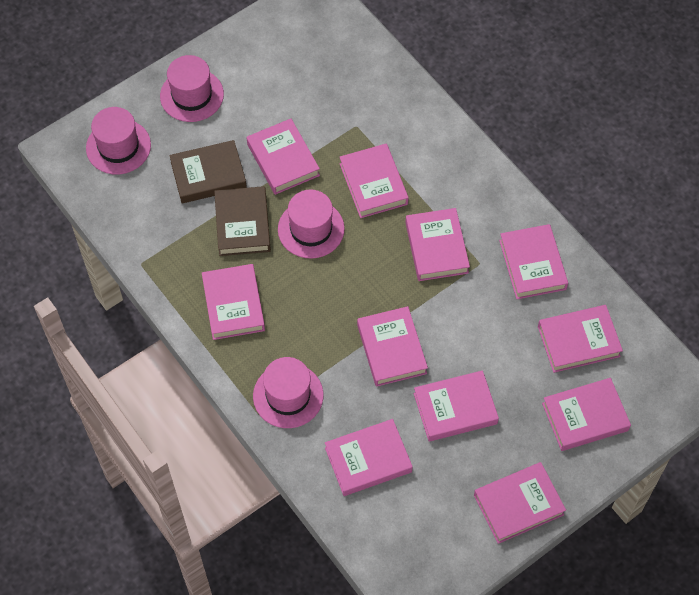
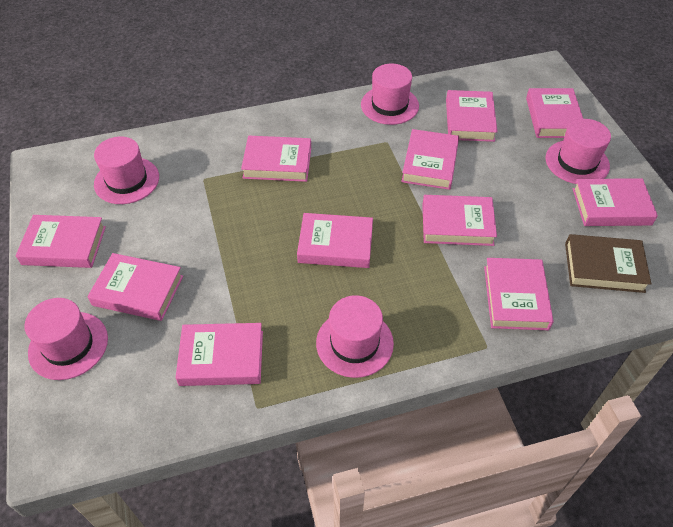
brown book: [169,140,247,203] [214,186,271,256] = 2 -> [565,234,651,293] = 1
pink hat: [86,107,151,174] [160,55,224,122] [253,357,323,428] [278,190,345,259] = 4 -> [24,298,108,380] [94,136,159,204] [316,295,394,378] [361,63,419,125] [546,119,611,184] = 5

